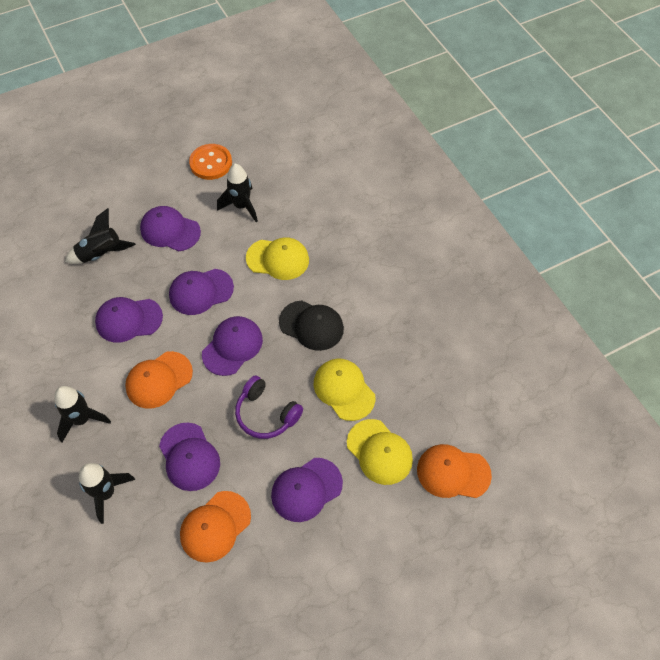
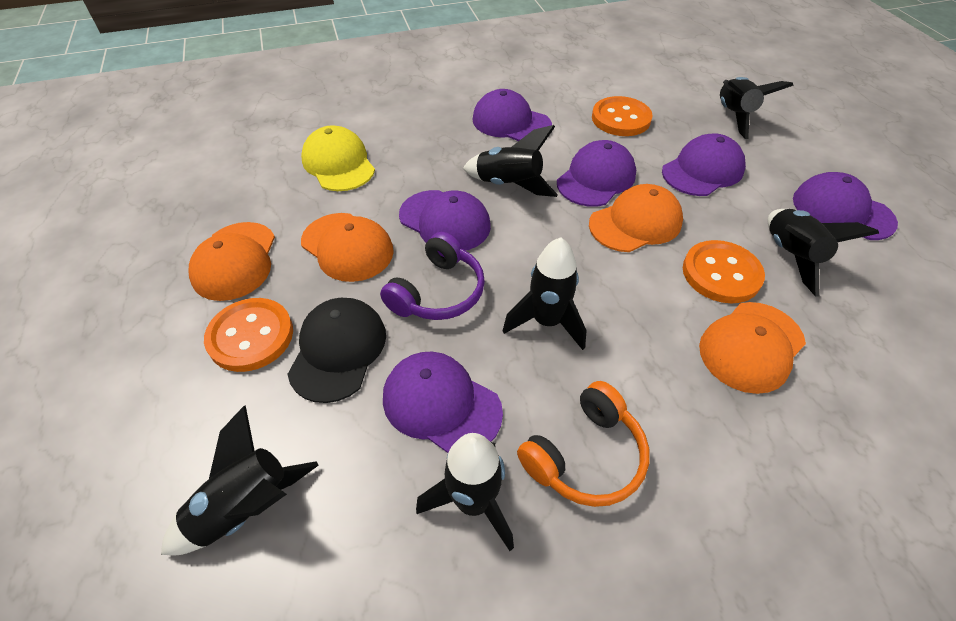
black rocket: [54,386,111,442] [65,208,136,264] [79,463,135,524] [217,164,258,222] = 4 -> [161,405,319,556] [416,433,514,551] [463,125,558,197] [503,238,586,350] [720,77,794,139] [768,209,879,297] = 6
orange button: [189,144,232,180] = 1 -> [204,298,293,372] [592,96,652,136] [683,240,765,303] = 3
orange cap: [125,351,193,409] [180,491,251,563] [417,444,492,498] = 3 -> [188,222,275,301] [301,213,394,282] [589,184,683,252] [699,302,806,394] = 4
orange headphones: none = 0 -> [517,381,649,507] = 1
yellow cap: [246,237,309,280] [314,359,375,421] [347,419,413,485] = 3 -> [301,125,375,191] = 1

